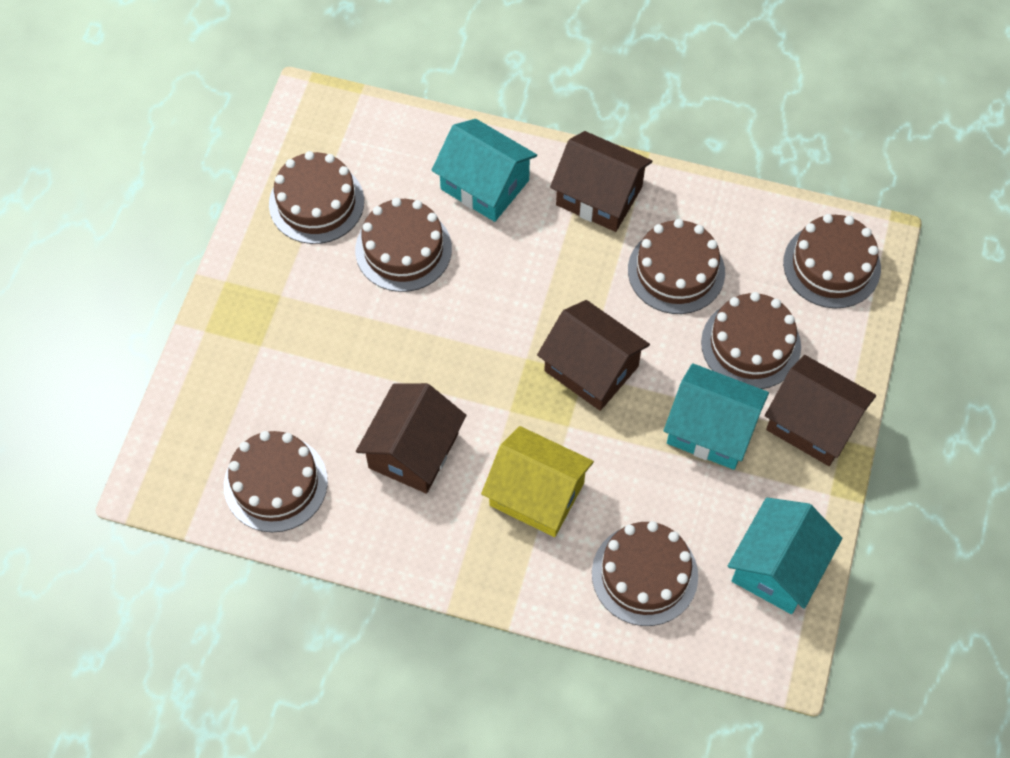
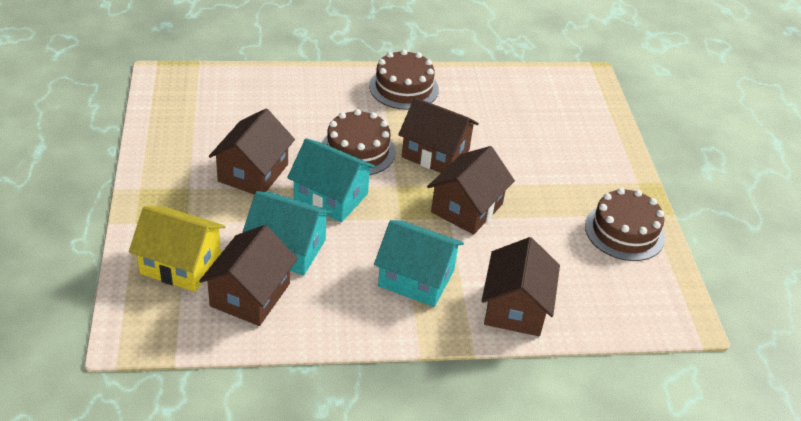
brown cake: [224,431,328,532] [269,151,364,244] [355,198,452,292] [592,521,698,626] [628,219,725,314] [701,292,801,389] [783,214,881,309] = 7 -> [322,109,396,175] [369,49,439,110] [585,188,665,261] = 3
brown house: [356,383,467,494] [537,300,650,411] [550,131,652,232] [765,355,876,466] = 4 -> [199,225,298,326] [209,109,295,195] [398,97,479,173] [427,146,515,235] [482,237,560,336] = 5

